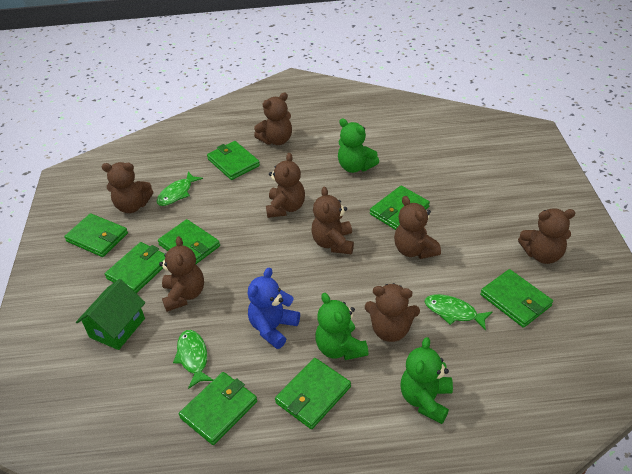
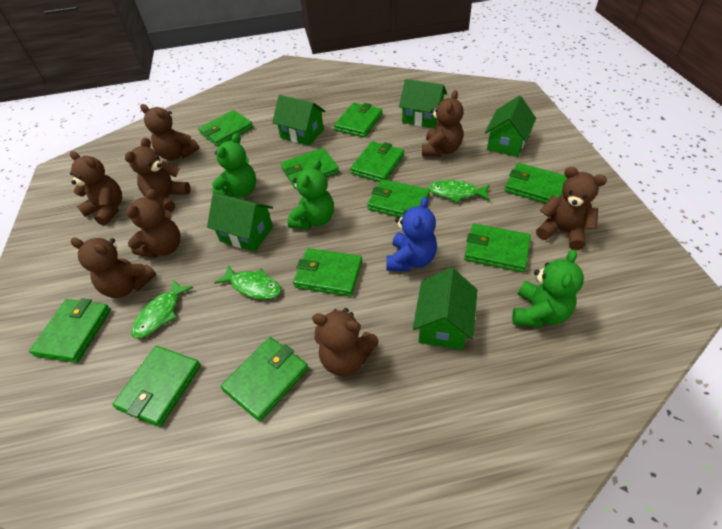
green house: [76,279,145,350] = 1 -> [207,193,273,252] [272,95,325,146] [399,79,447,128] [413,268,477,350] [485,96,536,157] = 5
green wallet: [64,213,128,257] [105,242,165,293] [158,219,220,264] [179,372,257,445] [207,141,260,180] [275,358,351,429] [370,186,430,230] [480,269,553,328] = 8 -> [29,298,111,363] [112,346,201,427] [198,110,253,146] [221,337,309,422] [281,148,339,189] [293,248,362,297] [334,103,383,137] [350,141,404,182] [367,179,430,218] [464,224,531,272] [505,163,567,203] = 11

